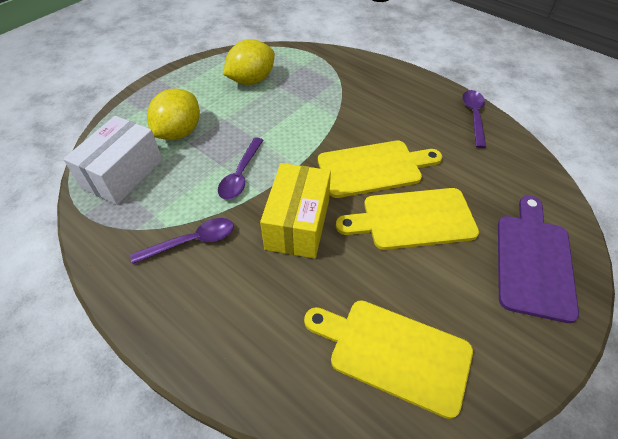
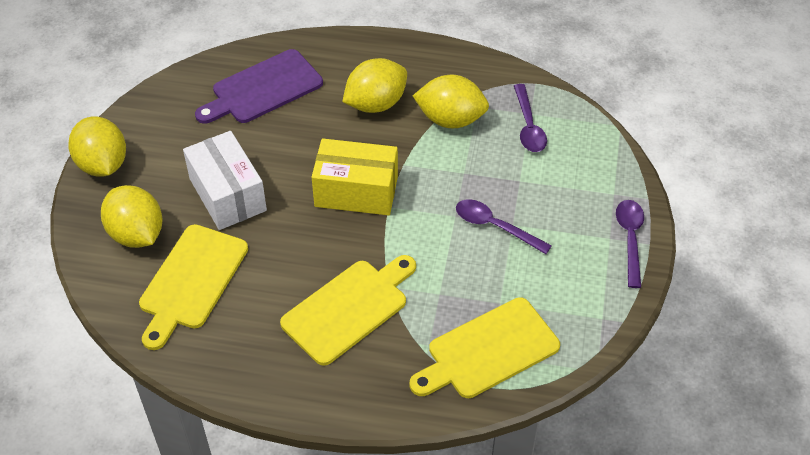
yellow lemon: [147,88,200,140] [223,39,275,85] = 2 -> [68,116,126,177] [101,185,163,248] [342,58,407,113] [413,75,489,128] = 4

